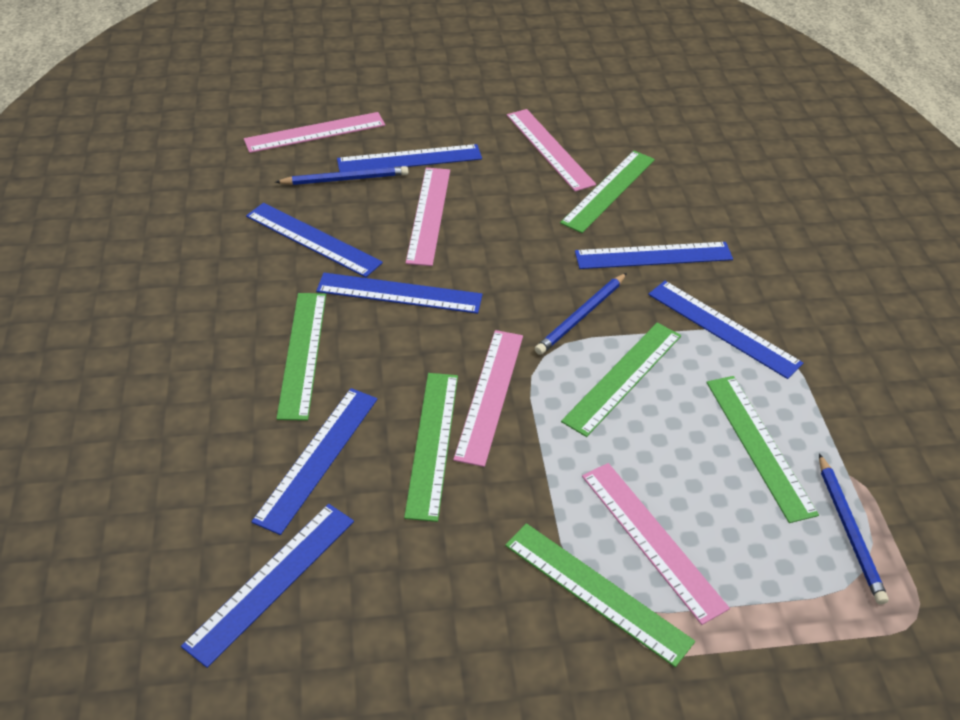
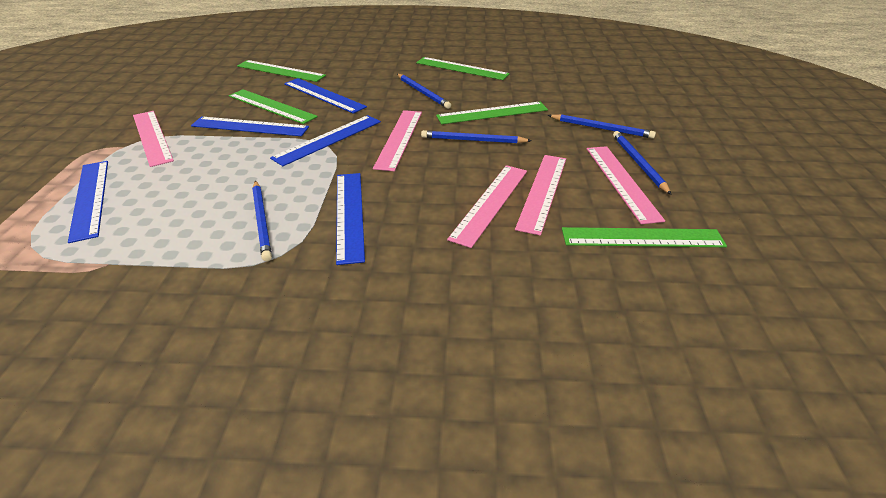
blue pencil: [275,166,408,185] [535,273,627,355] [819,454,889,605] = 3 -> [252,180,272,261] [397,74,451,109] [421,130,532,144] [548,114,656,139] [613,131,672,195] = 5
blue ruler: [181,504,354,668] [246,203,383,278] [251,388,377,535] [316,273,483,314] [337,144,482,172] [575,242,733,269] [648,281,803,379] = 7 -> [68,161,108,243] [191,117,309,136] [270,115,381,166] [284,78,367,114] [336,173,365,265] = 5
green ruler: [276,293,326,421] [404,373,458,522] [505,523,695,667] [560,151,655,233] [561,323,681,437] [706,376,819,523] = 6 -> [229,89,318,124] [237,60,326,82] [416,57,510,80] [436,102,548,124] [562,227,727,247] = 5

